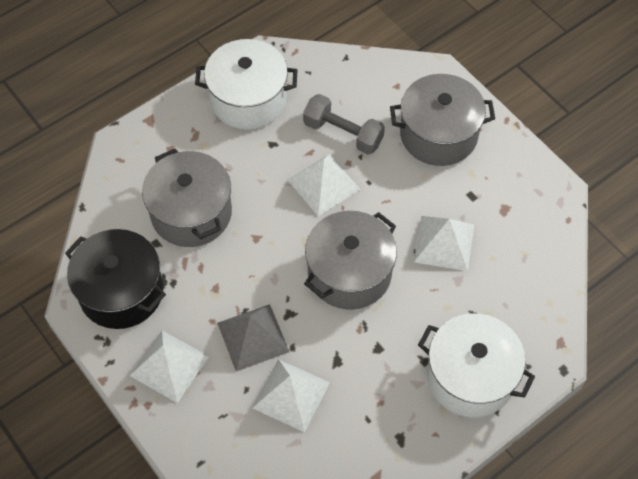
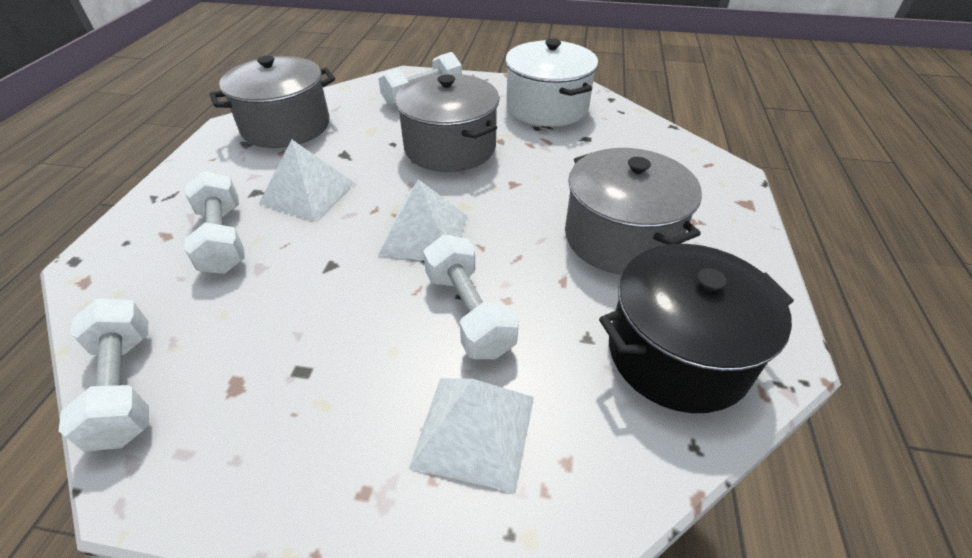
grey dumbbell: [303,94,385,154] = 1 -> none = 0
grey pyramid: [217,304,290,371] = 1 -> none = 0
white dumbbell: none = 0 -> [59,298,149,452] [185,171,245,274] [378,52,462,107] [423,234,519,359] = 4
white pot: [195,39,297,130] [418,313,535,417] = 2 -> [505,39,598,127] = 1
white pyramid: [130,330,209,403] [252,359,330,433] [288,154,361,216] [414,216,474,271] = 4 -> [259,139,355,221] [378,179,467,261] [409,378,534,493] = 3

